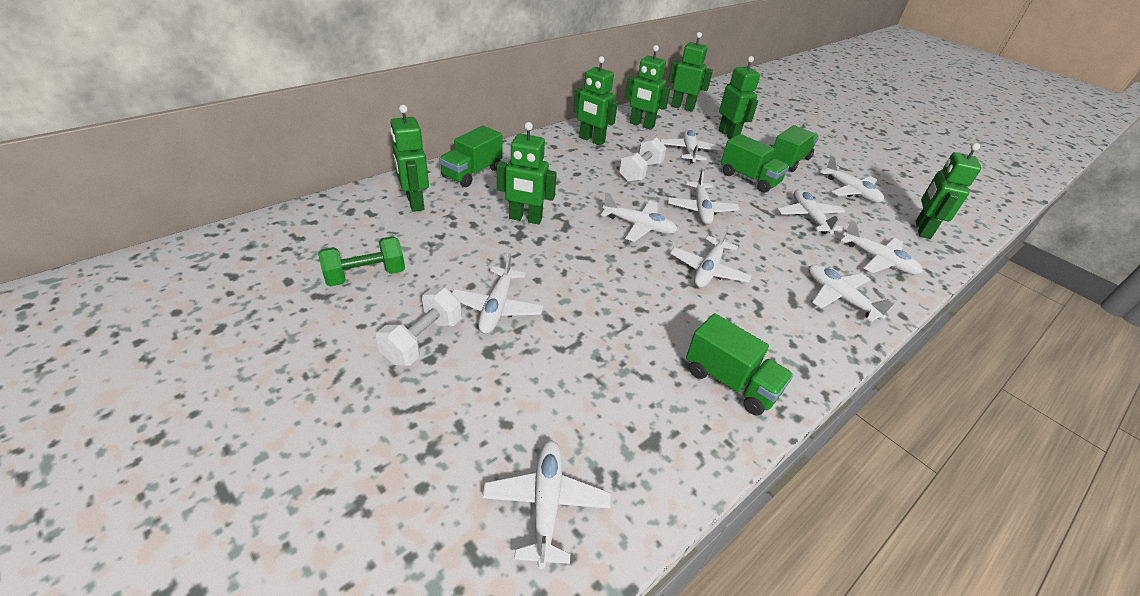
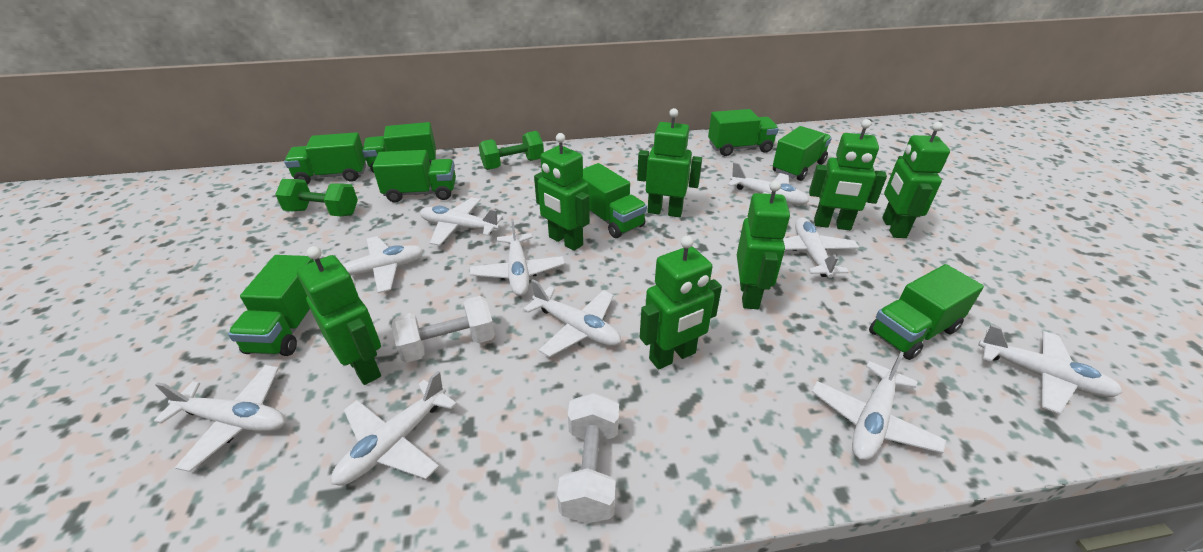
green dumbbell: [318,236,405,287] = 1 -> [275,179,358,216] [479,131,544,170] = 2
green truck: [439,126,503,187] [686,313,793,416] [721,134,789,193] [771,125,819,172] = 4 -> [228,255,314,356] [284,132,366,185] [362,122,436,173] [372,150,456,203] [581,163,647,238] [708,109,779,156] [773,126,832,181] [869,264,984,360] = 8

